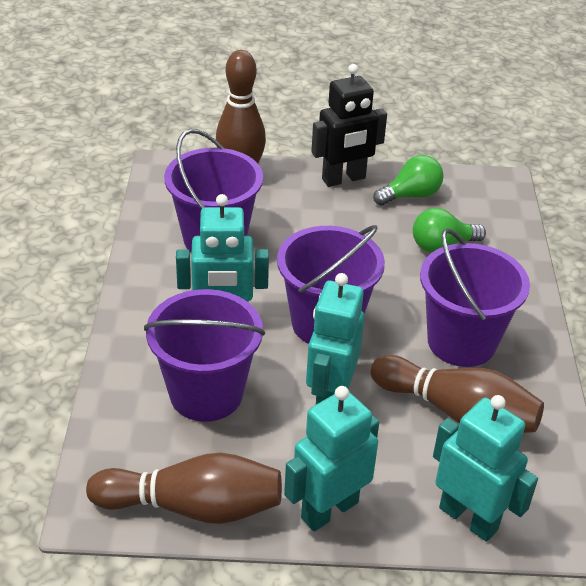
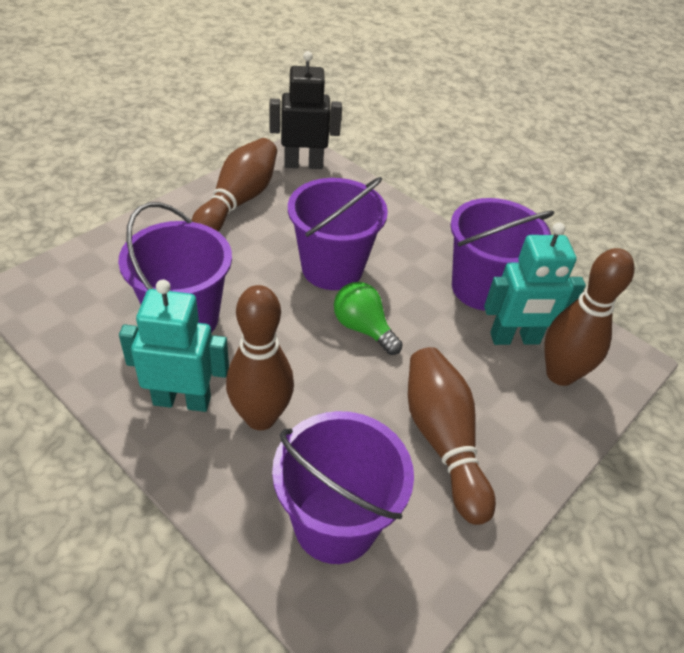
brown bowling pin: [86,453,282,524] [216,50,266,163] [370,355,544,433] = 3 -> [191,138,277,232] [226,285,294,430] [408,347,496,525] [544,248,635,386] = 4
green light bulb: [373,155,444,205] [413,208,486,253] = 2 -> [334,282,403,355] = 1
turquoise robot: [176,194,269,302] [284,386,379,531] [306,273,364,404] [433,395,538,542] = 4 -> [119,280,229,412] [484,222,586,345] = 2

